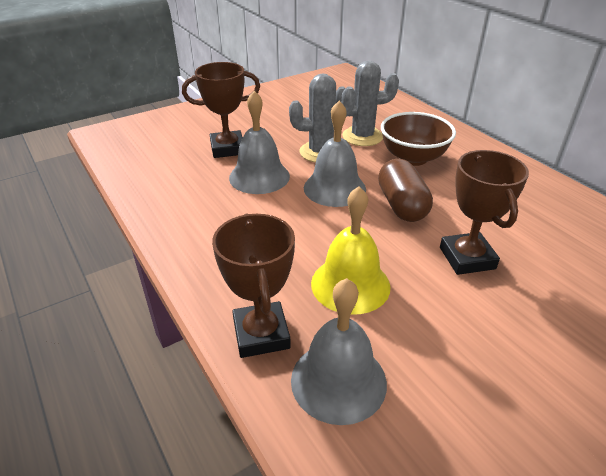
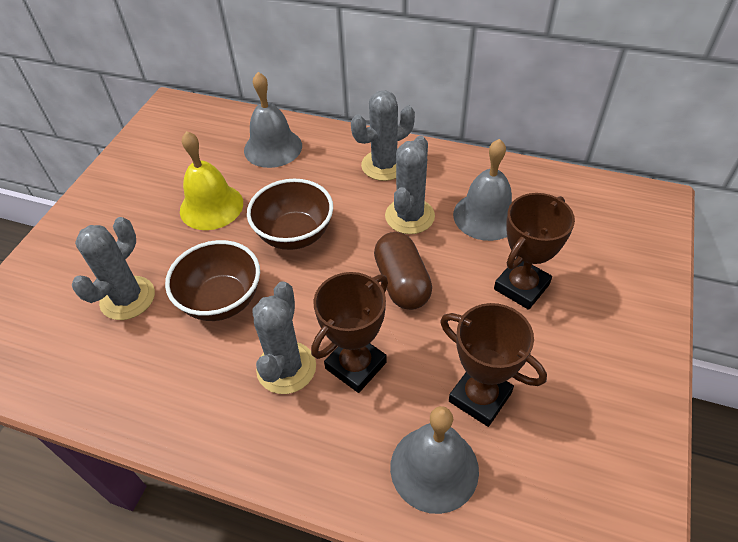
brown bowl: [381,112,456,166] = 1 -> [165,240,260,321] [247,179,333,250] = 2
grey cactus: [289,73,356,162] [335,61,399,146] = 2 -> [72,217,155,320] [252,281,316,394] [351,90,415,181] [385,136,435,234] = 4

